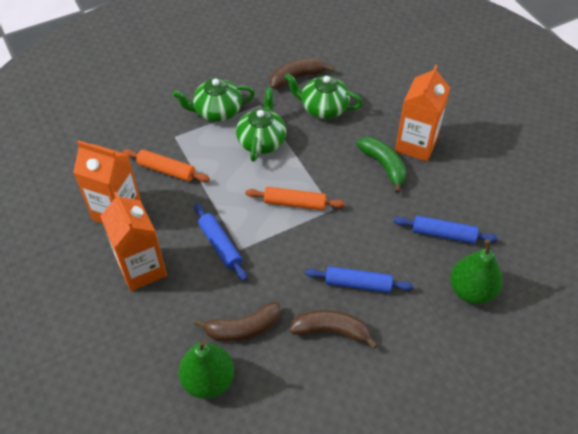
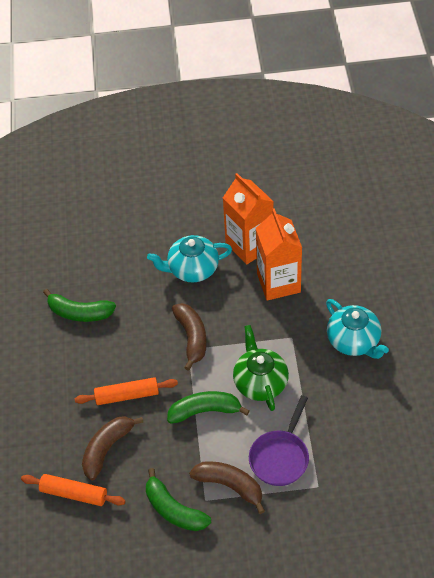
blue rolling pin: [194,204,247,281] [305,266,413,293] [394,216,498,244] = 3 -> none = 0
green banana: [356,137,407,193] = 1 -> [43,289,116,322] [146,468,211,531] [167,391,250,424] = 3
green pear: [178,339,234,399] [450,239,503,304] = 2 -> none = 0
green teapot: [173,78,255,122] [236,88,286,162] [285,74,363,119] = 3 -> [233,325,289,411] = 1
orange carton: [73,140,142,224] [100,192,167,291] [395,65,450,161] = 3 -> [223,173,274,265] [256,208,302,301] = 2
purple pan: none = 0 -> [249,395,309,486] = 1
turquoise teapot: none = 0 -> [147,235,232,282] [326,299,389,359] = 2

